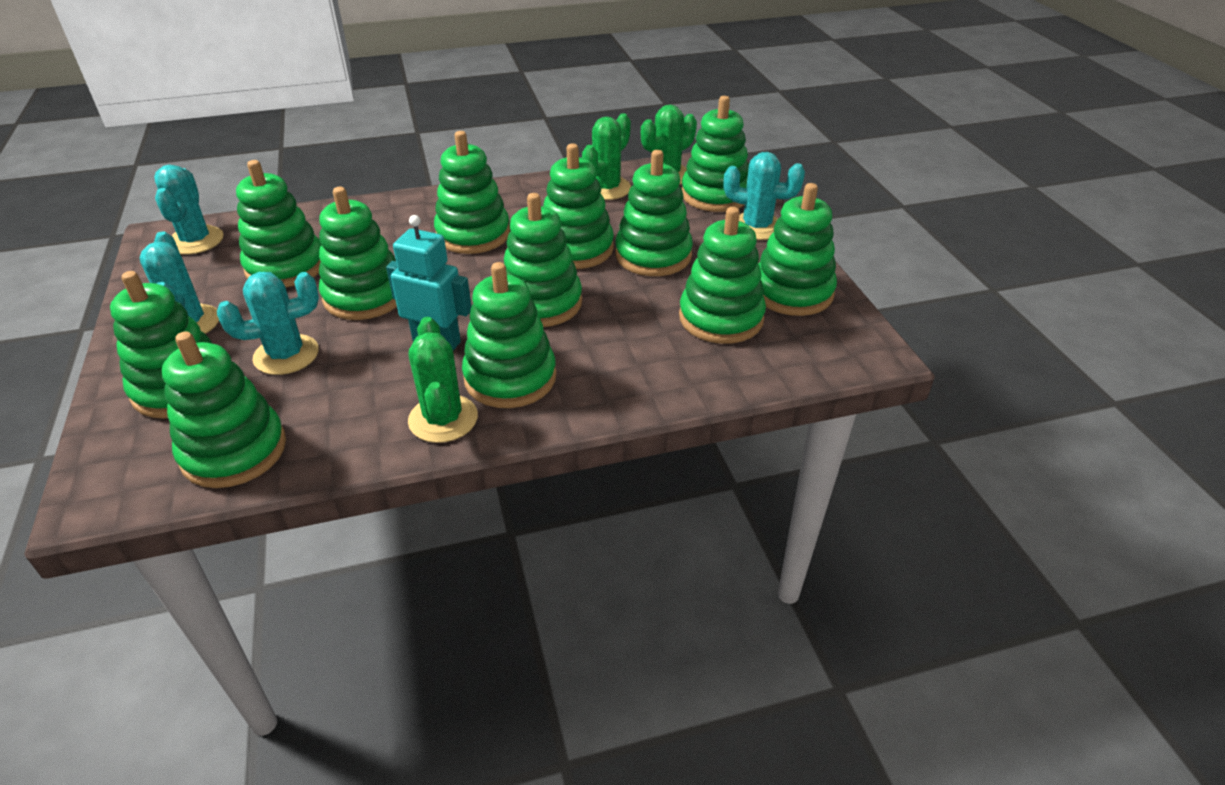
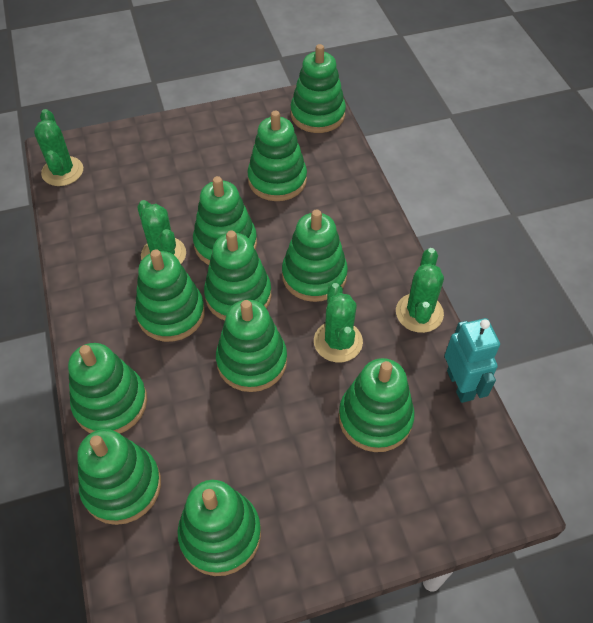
green cactus: [408,317,478,443] [582,113,631,200] [641,105,697,185] = 3 -> [34,109,83,186] [137,200,186,264] [314,283,363,363] [396,248,444,333] = 4
green stacking toy: [110,271,212,419] [162,331,286,488] [236,160,321,288] [319,187,397,320] [434,131,510,254] [462,262,556,408] [504,193,582,327] [543,144,614,269] [615,150,693,276] [679,207,766,344] [682,96,749,212] [759,183,837,316] = 12 -> [68,343,147,434] [77,429,161,525] [135,249,205,342] [177,480,261,576] [193,176,257,265] [204,230,271,321] [216,300,287,392] [247,110,307,201] [282,209,348,302] [290,44,346,133] [339,358,415,452] = 11
turquoise cactus: [140,231,219,334] [154,165,224,255] [217,272,319,375] [724,152,805,240] = 4 -> none = 0

